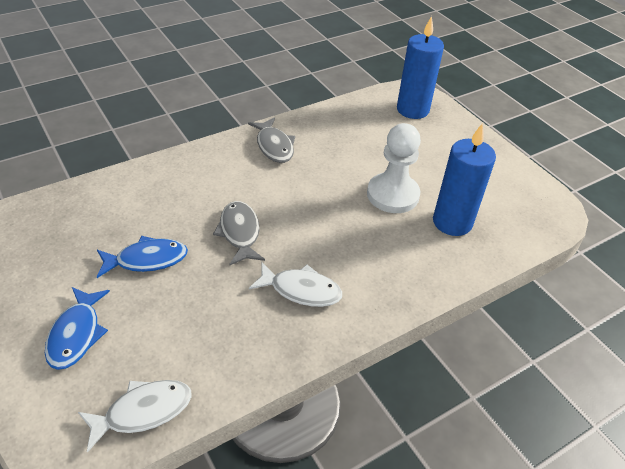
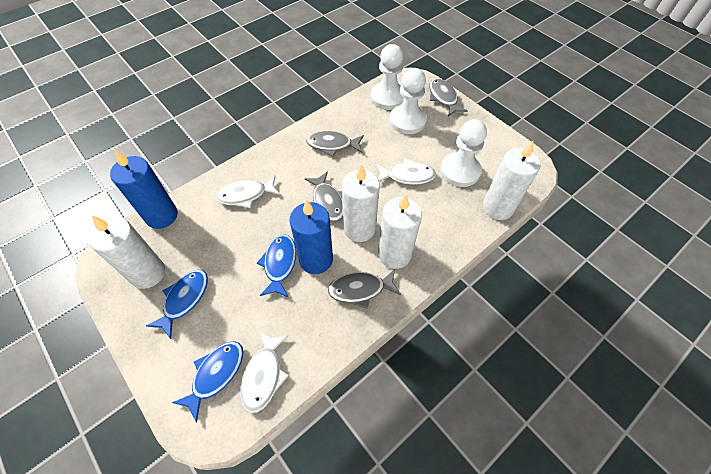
blue fish: [45,287,110,370] [97,236,188,278] = 2 -> [146,270,208,339] [172,341,243,423] [257,234,296,298] = 3
grey fish: [213,201,265,266] [248,117,295,163] = 2 -> [305,171,343,222] [306,131,364,157] [328,269,401,309] [429,79,468,117] = 4
white candle: none = 0 -> [88,216,165,289] [342,164,380,242] [378,194,422,269] [483,141,541,220] = 4
white fish: [78,380,192,453] [249,261,342,307] = 2 -> [216,176,280,208] [240,330,289,413] [376,158,436,185] = 3
white pawn: [367,123,421,213] = 1 -> [371,44,404,110] [389,68,427,134] [440,119,487,187] = 3

